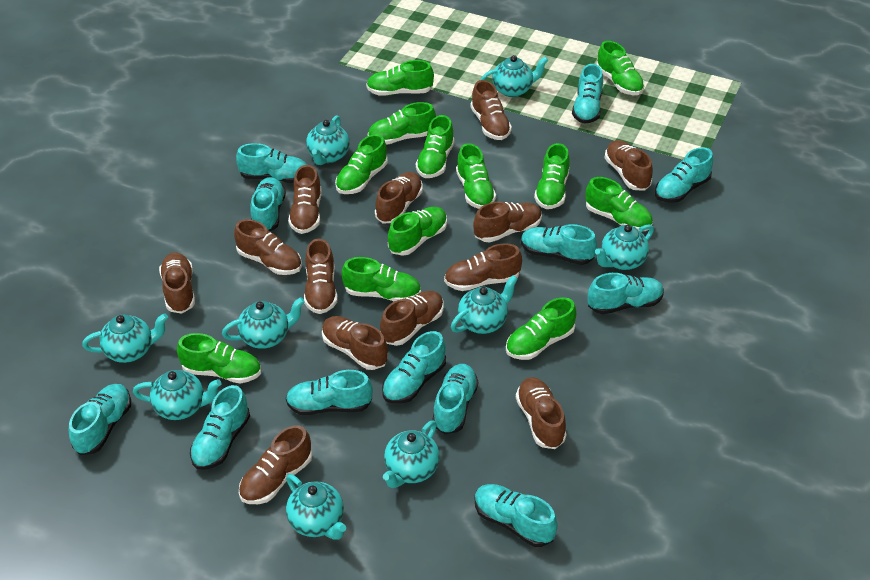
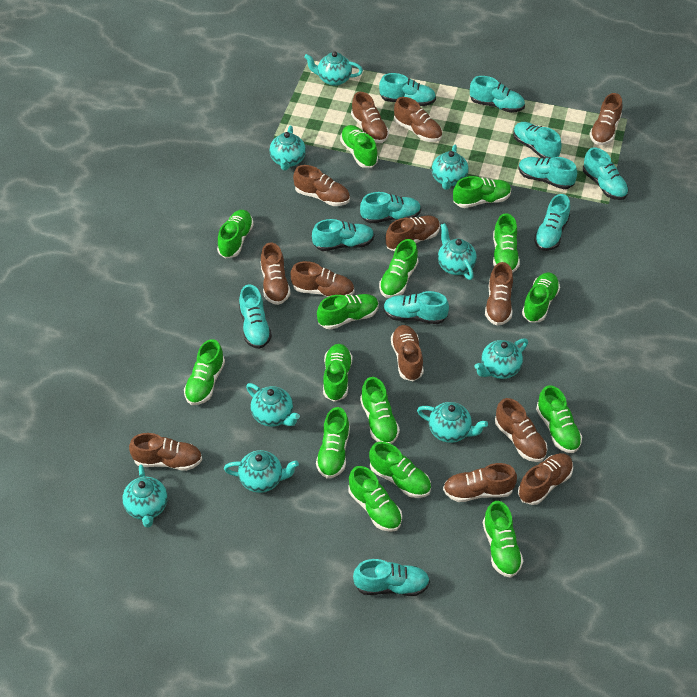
green shoe: [177,333,261,384] [335,134,388,194] [342,257,421,301] [366,60,434,96] [368,102,436,145] [388,207,447,256] [416,115,454,178] [456,143,496,209] [506,297,576,360] [534,143,570,209] [585,177,653,232] [596,41,644,95] = 12 -> [184,339,225,405] [217,210,254,258] [316,407,350,479] [317,294,378,330] [323,344,352,402] [340,125,378,168] [348,466,402,532] [360,377,400,444] [369,442,431,498] [379,239,419,298] [453,176,511,208] [483,501,523,578] [493,213,520,273] [522,272,560,323] [536,385,582,453] = 15
turquoise shoe: [69,384,131,455] [190,385,250,470] [236,143,307,183] [250,177,286,231] [286,370,373,415] [382,331,446,404] [432,364,478,434] [475,484,558,547] [521,224,597,265] [572,64,603,124] [588,273,664,314] [655,147,713,203] = 12 -> [239,285,272,349] [312,219,374,251] [353,559,430,596] [360,192,421,223] [379,73,436,106] [383,291,449,324] [470,76,525,113] [513,122,562,158] [518,157,577,189] [534,194,570,251] [583,147,629,200] = 11

